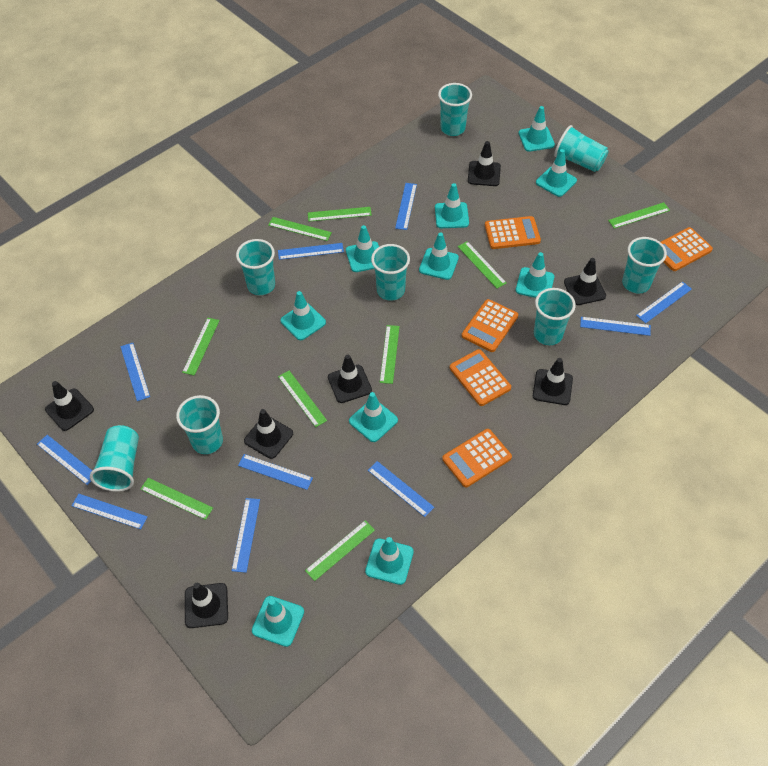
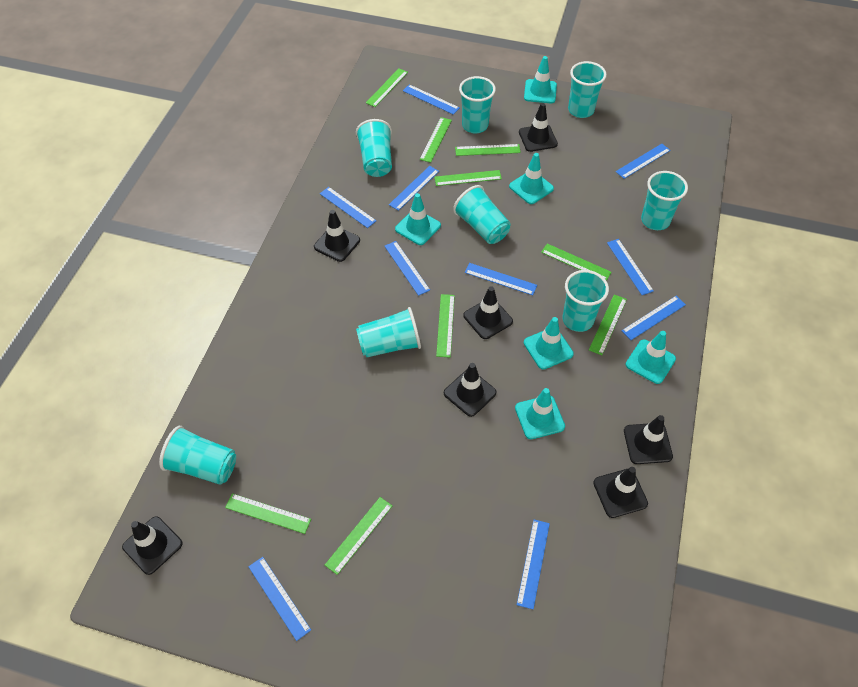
orange calculator: [442,429,512,487] [450,349,511,406] [462,299,518,352] [485,216,541,249] [661,227,713,271] = 5 -> none = 0
turquoise traffic cone: [252,596,304,647] [280,291,326,340] [346,225,379,272] [349,392,398,442] [365,537,414,585] [419,232,459,280] [435,183,469,228] [516,252,554,298] [519,106,555,152] [536,149,577,197] = 10 -> [395,193,441,245] [509,153,554,204] [515,388,565,439] [524,56,557,103] [524,317,574,370] [626,331,676,384] = 6

